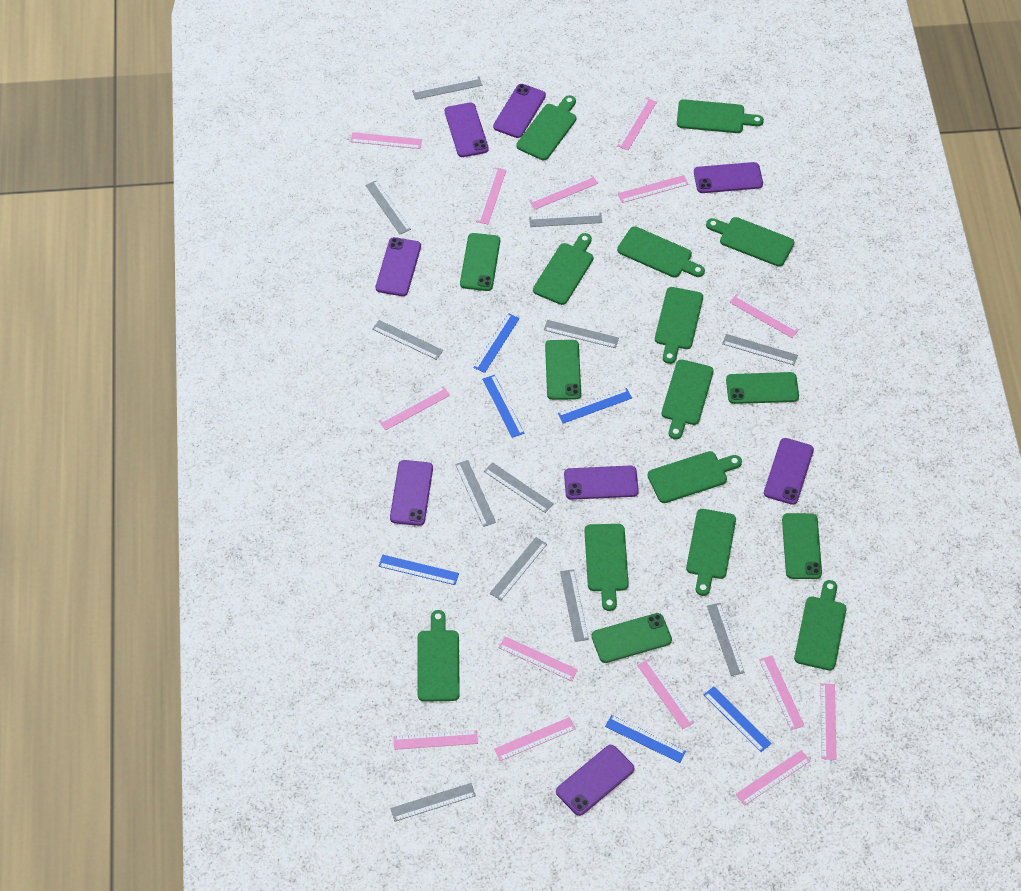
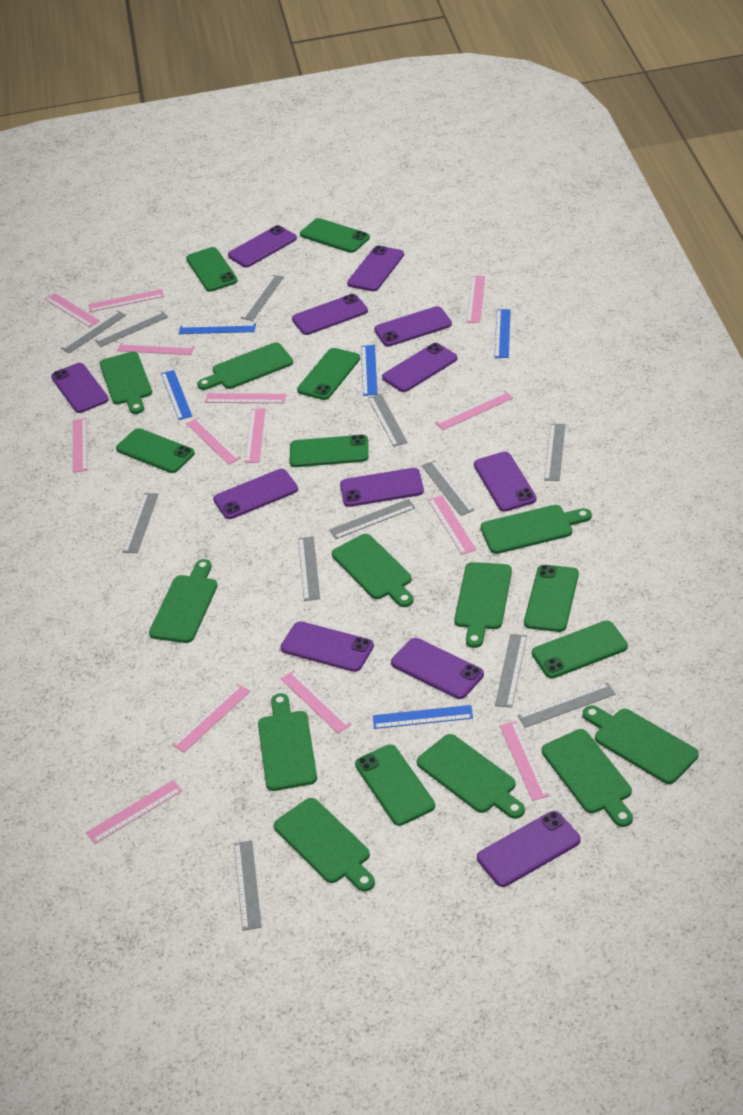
blue ruler: [379,555,459,585] [473,313,520,373] [482,375,524,438] [558,388,632,424] [605,715,686,763] [704,686,772,752] = 6 -> [161,370,192,420] [178,323,256,334] [361,345,378,396] [373,705,473,729] [494,309,511,358] = 5
green cutting board: [418,610,460,702] [516,95,576,160] [533,233,593,305] [585,524,629,611] [617,226,705,278] [647,451,742,503] [655,287,703,364] [662,360,714,440] [677,99,764,133] [686,509,736,596] [706,217,794,267] [794,580,847,671] = 12 -> [100,352,152,414] [149,559,218,643] [197,343,293,390] [258,693,317,791] [274,798,375,892] [332,534,414,607] [417,734,525,819] [454,562,512,648] [481,505,592,554] [542,729,633,827] [583,705,699,784] = 11
green phone: [460,233,500,291] [545,340,581,400] [591,613,672,663] [726,372,799,404] [782,513,822,579] = 5 -> [116,428,195,473] [186,247,238,292] [290,435,369,467] [297,348,360,400] [300,218,370,253] [355,744,435,826] [524,565,579,632] [532,621,628,679] = 8
purple phone: [376,237,421,296] [390,460,433,526] [445,103,489,157] [493,84,546,138] [556,745,634,816] [564,465,639,500] [694,162,763,193] [764,438,814,505] = 8 -> [51,363,109,413] [213,469,298,519] [228,225,297,267] [281,621,374,672] [292,294,368,335] [340,468,424,507] [347,245,404,291] [374,306,452,346] [382,343,457,392] [391,638,484,699] [474,452,536,512] [477,811,581,887] = 12

